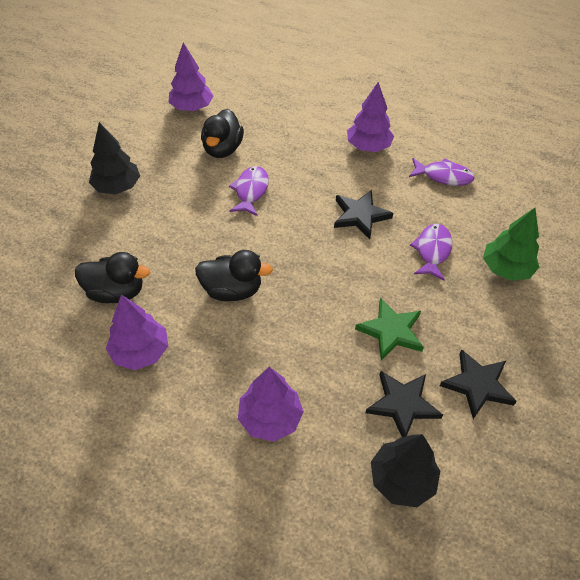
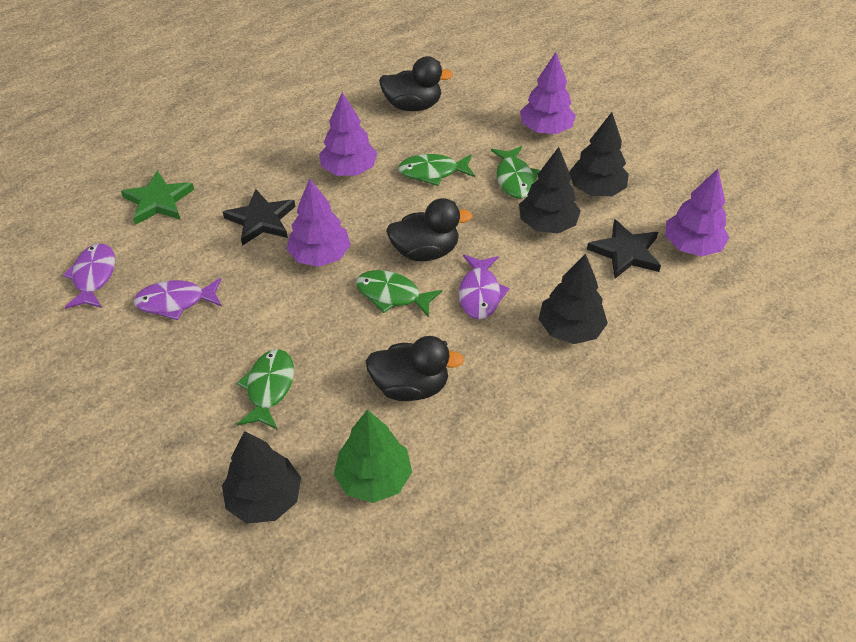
black star: [334,190,393,239] [366,371,443,437] [440,349,517,419] = 3 -> [223,189,295,246] [587,219,661,278] = 2
black tree: [89,122,140,194] [371,434,440,507] = 2 -> [222,431,301,524] [519,147,581,234] [539,253,608,344] [569,112,629,196] = 4
green fish: none = 0 -> [237,349,294,430] [356,270,442,318] [398,154,475,186] [491,146,540,199] = 4

